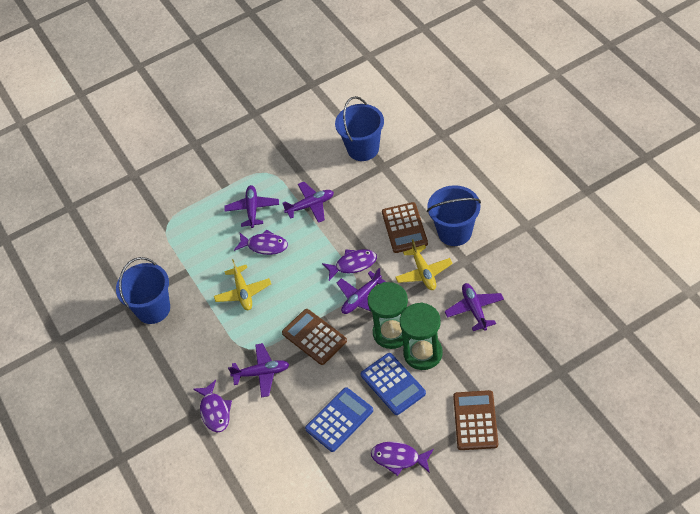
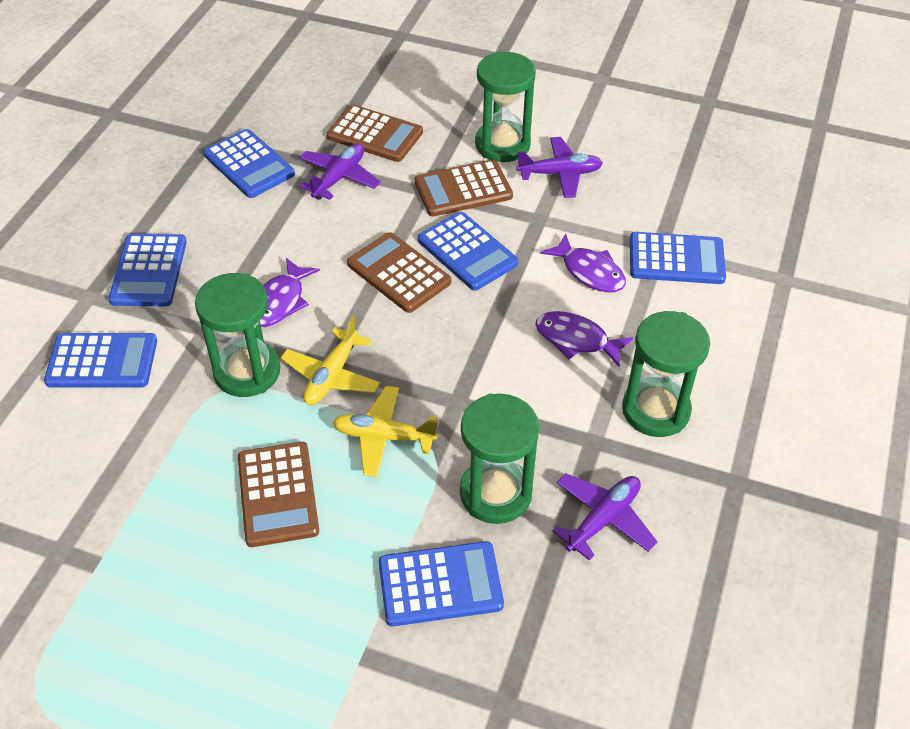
blue bucket: [116,257,170,324] [335,96,384,161] [427,185,481,246] = 3 -> none = 0
blue calculator: [305,387,373,452] [361,353,426,415] = 2 -> [44,333,157,388] [109,234,187,307] [203,129,295,198] [378,541,504,627] [418,212,519,291] [630,232,726,284] = 6
brown calculator: [282,309,347,365] [382,202,428,253] [453,390,498,450] = 3 -> [238,442,319,547] [327,104,423,162] [347,232,451,313] [414,159,513,217] = 4
green hourglass: [368,282,410,349] [400,302,443,370] = 2 -> [195,273,280,397] [460,394,539,524] [475,51,536,162] [622,311,710,437] = 4
purple fish: [193,380,232,432] [234,229,288,255] [322,249,377,281] [371,441,434,476] = 4 -> [260,258,320,327] [535,311,634,367] [540,234,626,293] = 3
purple plane: [224,185,279,228] [228,343,289,398] [283,182,334,223] [337,268,386,314] [445,283,504,331] = 5 -> [299,143,381,200] [516,137,603,198] [553,473,657,561] = 3

